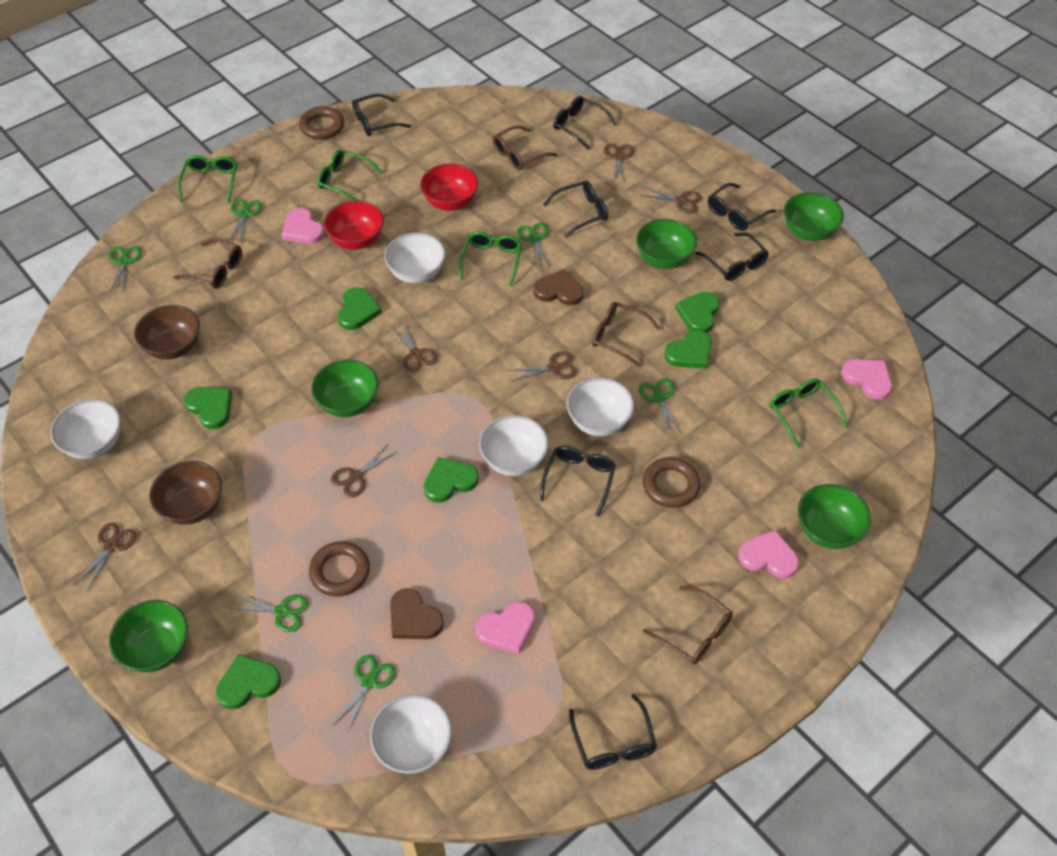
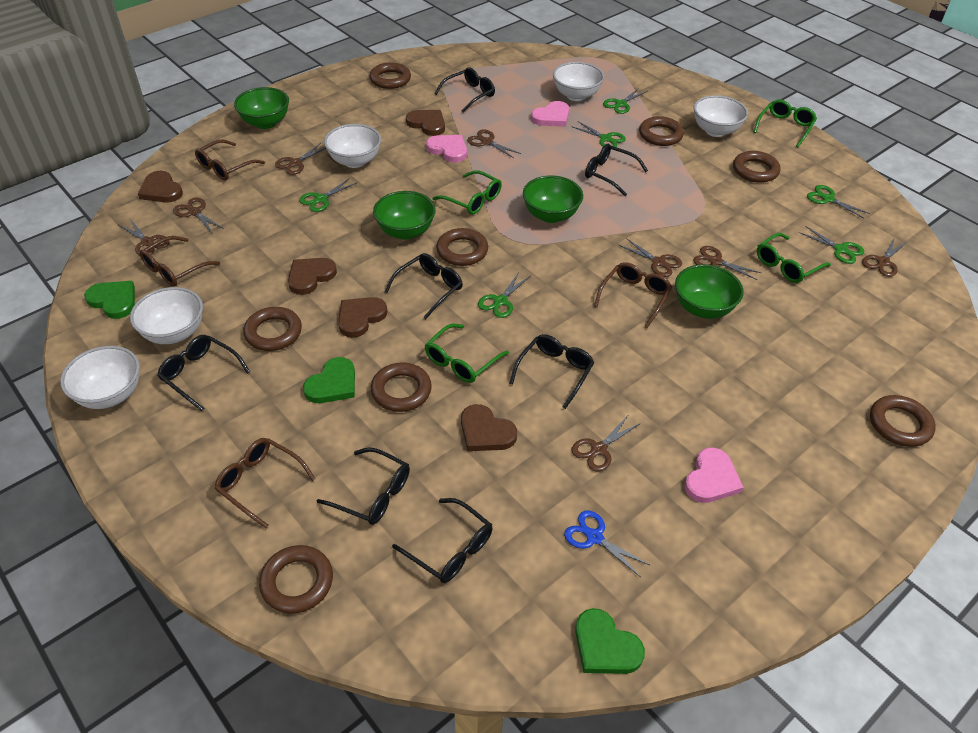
blue scissors: none = 0 -> [564,511,650,577] = 1
brown bowl: [134,305,200,360] [150,461,222,525] = 2 -> none = 0
brown heart: [390,588,444,639] [534,269,583,305] = 2 -> [138,171,183,203] [288,258,337,295] [338,297,387,338] [406,110,445,136] [461,404,517,451] = 5
brown ring: [299,106,344,139] [309,541,370,596] [643,457,700,508] = 3 -> [243,307,302,351] [259,545,333,614] [369,62,411,89] [371,362,432,412] [436,228,488,266] [639,116,684,146] [733,151,781,183] [870,395,936,447] = 8
brown scissors: [75,523,136,590] [331,444,398,497] [391,323,437,372] [510,351,577,381] [604,144,634,183] [640,187,702,214] = 6 -> [119,218,170,256] [173,197,224,234] [275,143,326,175] [467,130,521,158] [571,416,641,472] [618,238,682,277] [693,246,761,280] [862,237,907,277] = 8
green bowl: [109,600,188,673] [311,359,378,417] [636,219,697,269] [784,192,844,241] [798,484,871,549] = 5 -> [234,87,289,129] [373,191,436,240] [523,176,583,223] [675,264,744,319] = 4
green heart: [184,387,232,429] [216,654,281,710] [338,287,382,330] [424,457,479,503] [664,330,712,369] [675,292,720,333] = 6 -> [84,281,135,319] [303,357,355,403] [575,608,645,674] = 3
pink heart: [281,208,324,244] [475,602,535,654] [738,530,799,578] [841,359,892,400] = 4 -> [426,135,467,162] [531,101,569,127] [684,448,744,503] = 3
red bowl: [324,201,384,250] [420,163,478,211] = 2 -> none = 0

